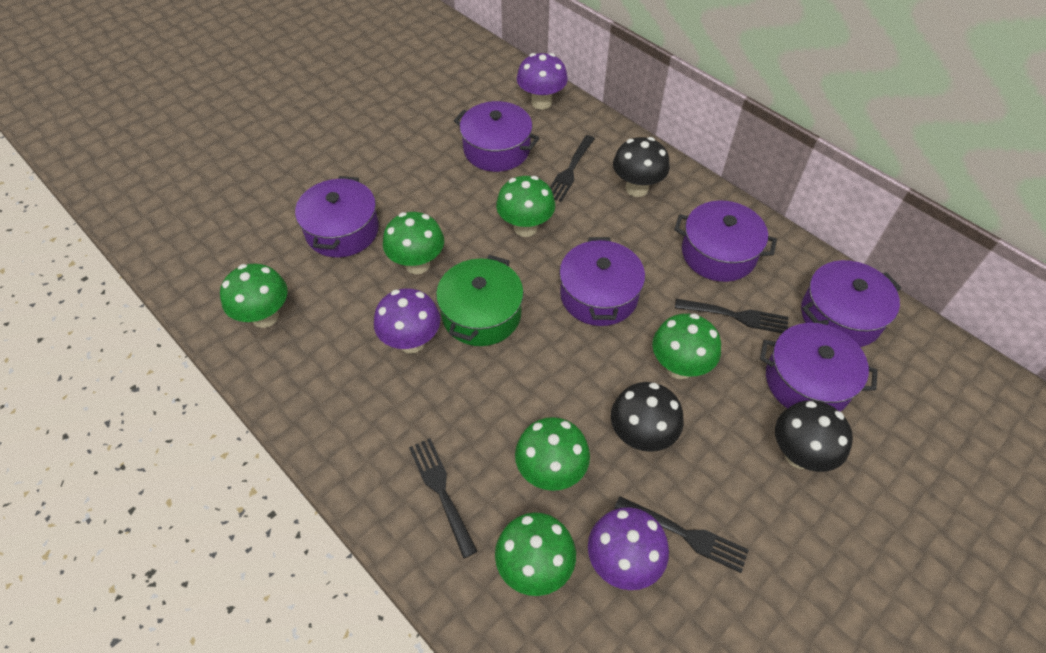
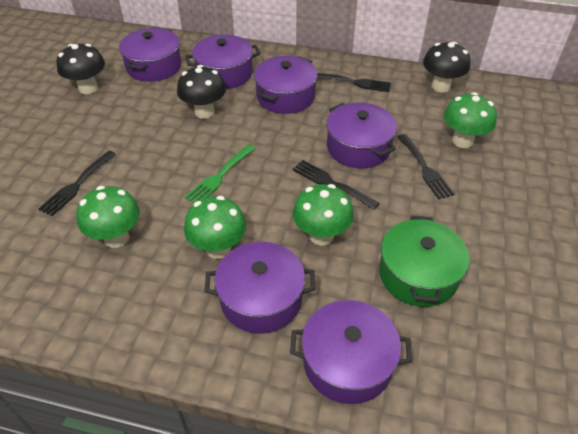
green fork: none = 0 -> [185,144,256,203] = 1
green mushroom: [220,264,288,328] [383,212,444,274] [495,512,576,596] [496,176,555,237] [515,417,590,491] [652,313,721,379] = 6 -> [76,186,140,248] [184,196,246,259] [293,184,354,246] [443,92,497,148] = 4
purple mushroom: [374,288,441,353] [517,53,568,109] [588,507,669,590] = 3 -> none = 0

